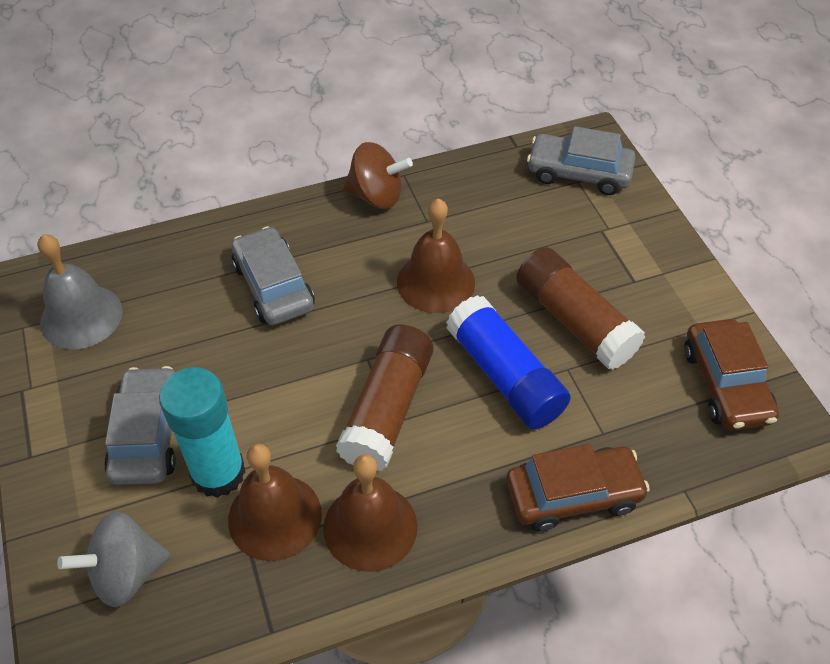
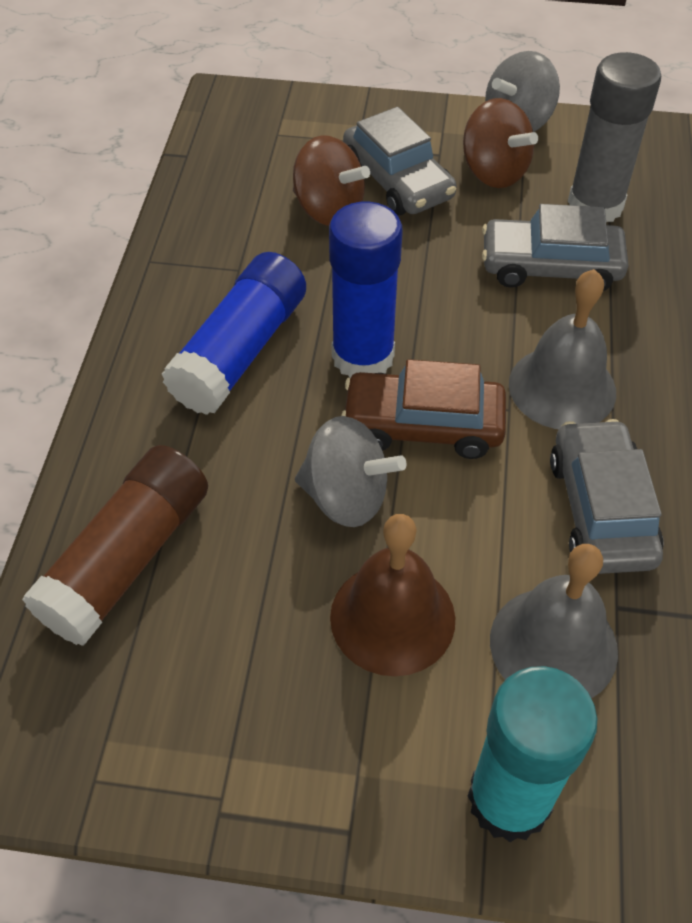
blue glue stick: [446,295,571,429] = 1 -> [162,252,306,415] [329,202,403,378] = 2
brown bell: [228,444,322,561] [323,454,418,572] [397,198,475,313] = 3 -> [330,514,455,676] = 1
brown car: [506,444,650,532] [684,319,779,430] = 2 -> [341,359,506,459] = 1
brown glue stick: [336,324,433,471] [516,247,645,370] = 2 -> [22,445,208,646] = 1
brown spinning top: [343,142,413,209] = 1 -> [293,135,370,226] [463,98,538,188] = 2
grey bell: [37,234,122,349] = 1 -> [490,544,618,699] [509,269,616,429] = 2
grey glue stick: none = 0 -> [568,52,661,222] = 1
grey spinning top: [57,511,170,607] = 1 -> [295,416,406,527] [485,51,560,132] = 2

